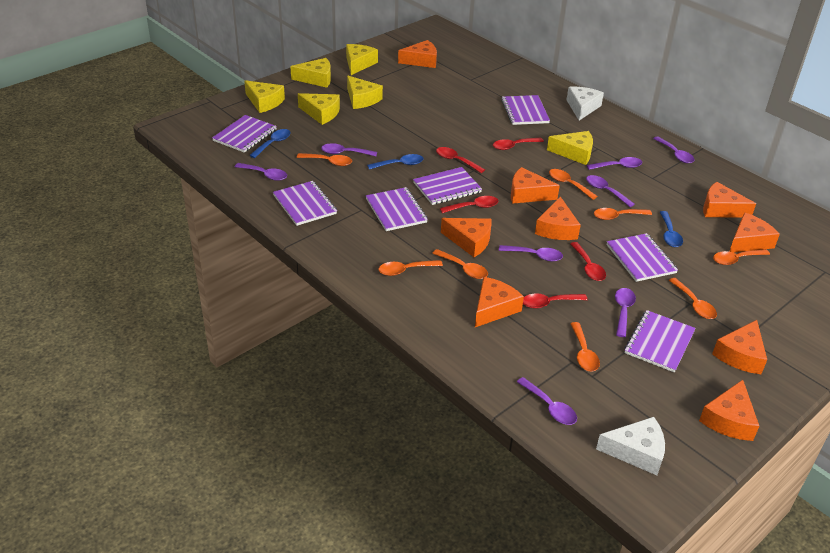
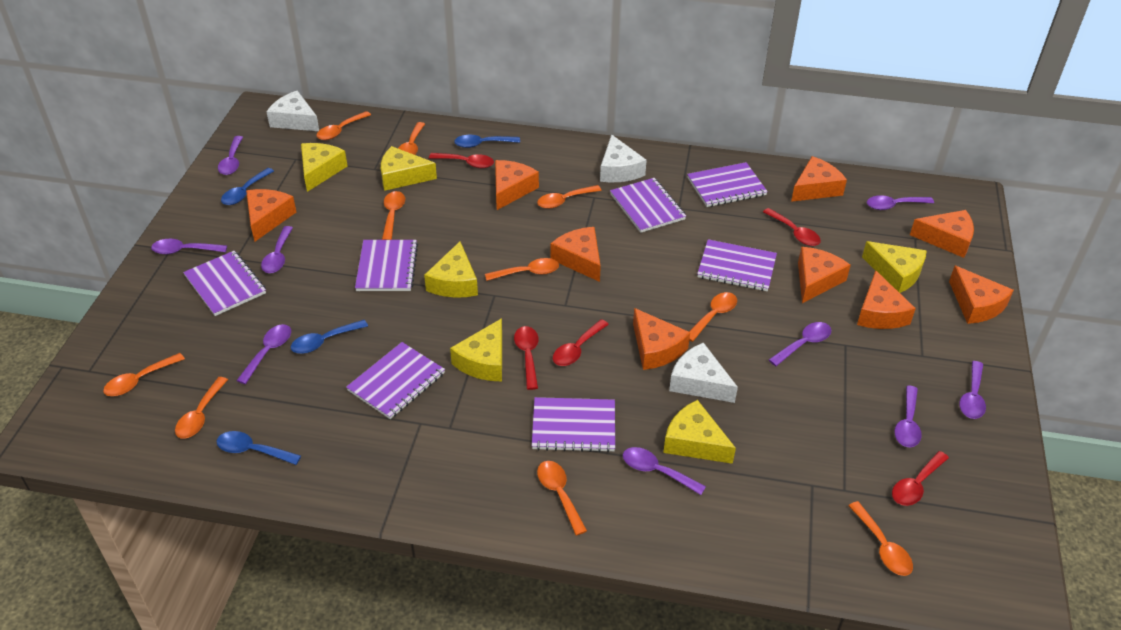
blue spoon: [249,129,291,158] [367,154,423,170] [660,211,683,247] = 3 -> [216,431,301,465] [221,168,274,205] [291,320,368,354] [454,135,520,148] = 4
orange spoon: [297,153,352,166] [378,260,443,276] [432,249,488,279] [549,169,598,200] [570,322,600,372] [594,208,652,220] [669,278,717,319] [713,249,770,265] = 8 -> [103,353,185,396] [175,377,228,439] [317,111,371,140] [382,191,405,240] [398,122,425,155] [485,258,559,281] [537,185,602,209] [537,461,587,536] [689,292,737,342] [848,501,913,576] = 10
purple spoon: [235,163,287,181] [321,143,377,156] [499,245,563,261] [517,377,577,425] [586,175,635,207] [587,157,642,170] [615,288,636,337] [653,136,694,163] = 8 -> [151,239,227,254] [218,136,243,175] [236,324,291,384] [261,226,293,273] [623,447,706,495] [769,322,831,366] [867,195,934,210] [895,386,922,447] [959,361,986,419] = 9
white cheese: [567,87,604,120] [596,417,665,475] = 2 -> [266,91,319,131] [600,134,647,182] [669,342,738,403] = 3

